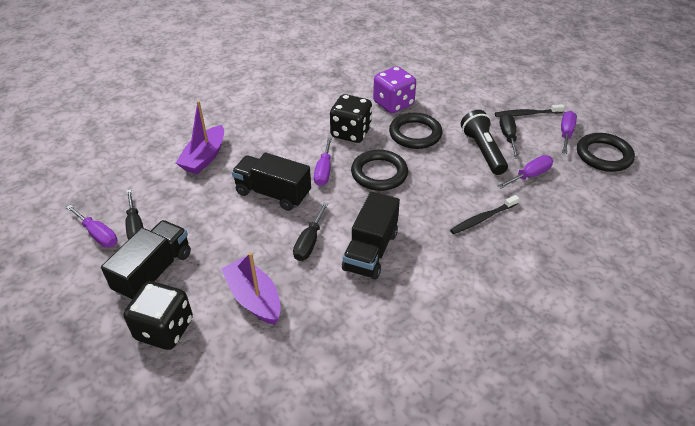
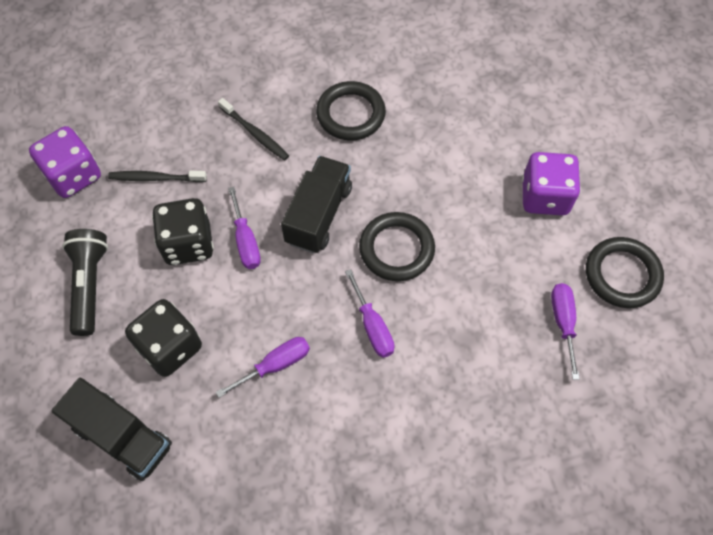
black screwdriver: [125,189,144,240] [293,202,329,261] [500,113,519,159] = 3 -> none = 0
black truck: [101,220,191,301] [232,153,311,211] [342,192,400,280] = 3 -> [52,378,172,481] [281,156,352,253] = 2
purple boat: [176,101,224,174] [221,252,281,325] = 2 -> none = 0
purple dice: [373,66,416,113] = 1 -> [29,126,101,198] [522,152,581,215] = 2

